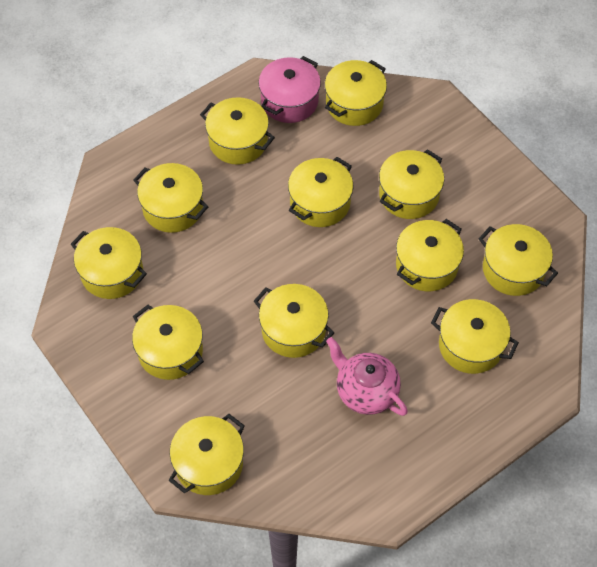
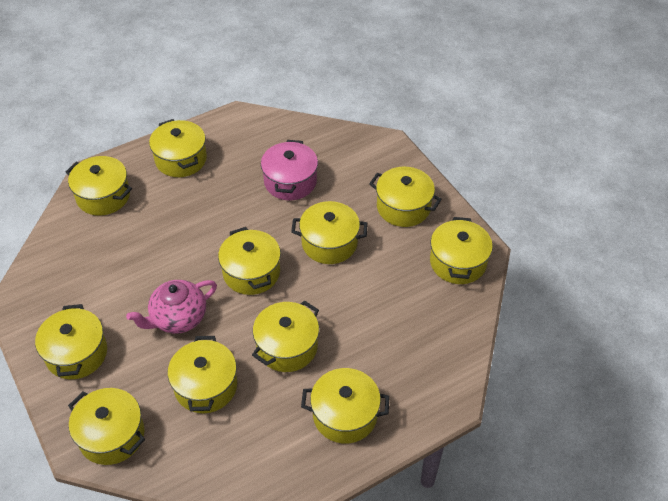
yellow pot: [71,227,147,299] [132,305,204,380] [133,163,209,233] [168,414,245,495] [200,97,275,165] [254,284,334,358] [288,157,353,227] [325,60,387,126] [379,149,444,219] [396,219,464,291] [431,299,519,374] [478,224,558,296] = 12 -> [35,304,107,379] [66,156,132,216] [68,388,145,465] [149,119,207,177] [168,336,237,413] [218,227,281,295] [252,301,319,372] [291,201,368,264] [301,368,390,444] [369,167,442,227] [430,217,493,284] = 11

